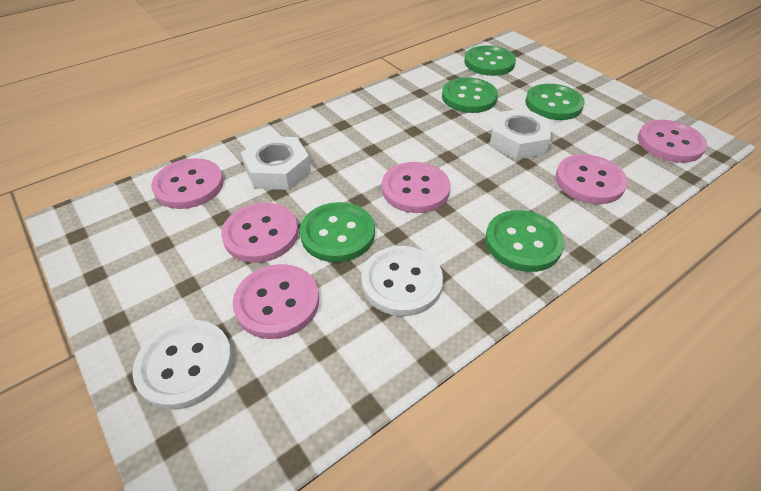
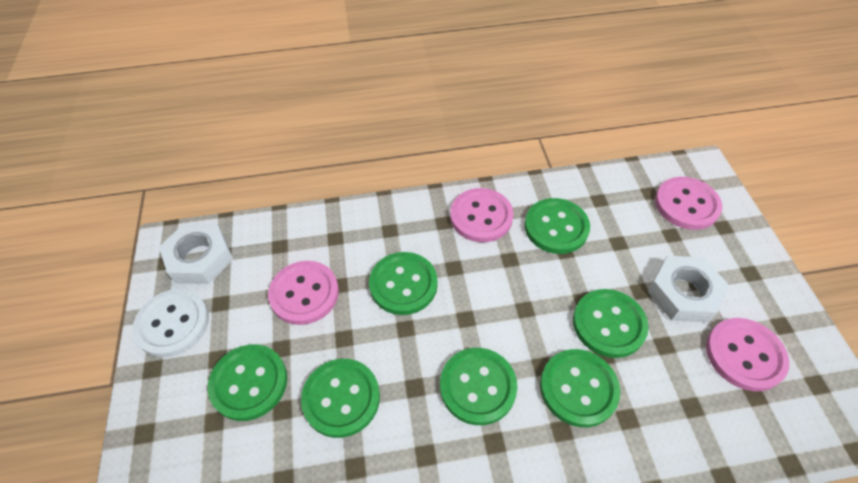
green button: [300,202,375,262] [442,77,498,113] [464,45,516,76] [485,210,564,272] [525,84,585,120] = 5 -> [208,344,287,421] [301,359,380,438] [369,252,438,315] [440,348,517,425] [525,198,590,254] [540,349,620,427] [573,289,649,358] = 7
pink button: [151,158,224,209] [221,203,298,263] [233,264,319,339] [382,162,451,213] [555,154,628,204] [638,120,707,163] = 6 -> [268,261,339,325] [450,188,514,242] [655,177,722,230] [706,318,789,392] = 4
white button: [132,320,233,410] [361,246,443,316] = 2 -> [132,289,209,357] = 1

